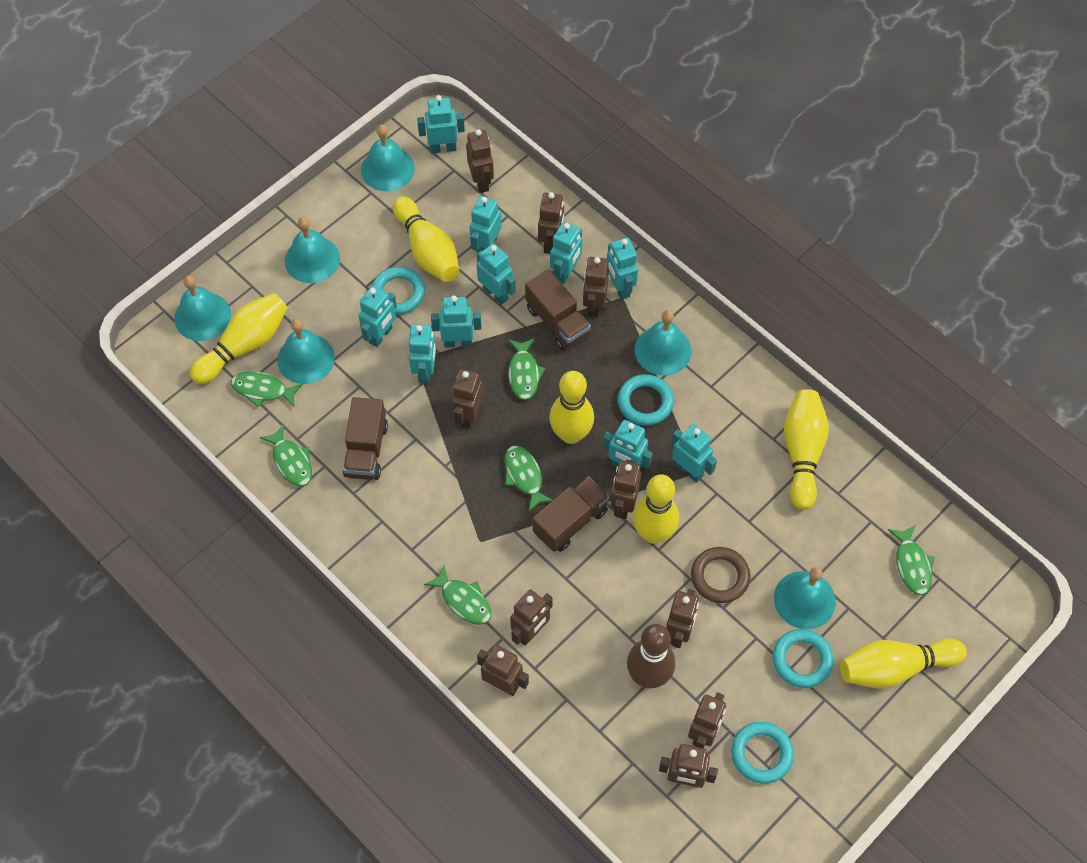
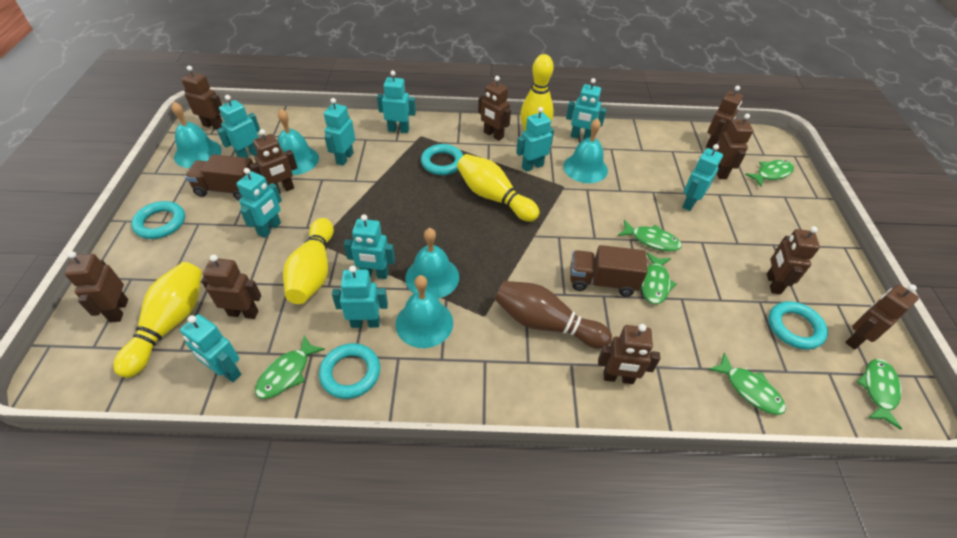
brown ring: [691,547,750,603] = 1 -> none = 0
brown truck: [343,397,388,480] [525,269,591,350] [533,477,609,552] = 3 -> [185,154,253,200] [570,245,647,297] = 2
turquoise bell: [174,275,231,341] [277,319,335,384] [285,217,340,283] [361,124,415,191] [634,310,692,376] [774,567,836,629] = 6 -> [171,102,222,168] [277,109,319,175] [396,275,453,348] [405,228,459,299] [563,118,608,183] = 5
yellow bowling pin: [190,293,288,384] [393,196,460,282] [549,371,594,444] [633,474,679,544] [784,389,829,510] [840,639,967,689] = 6 -> [113,262,202,378] [283,218,334,304] [457,154,539,222] [520,54,554,131] = 4

